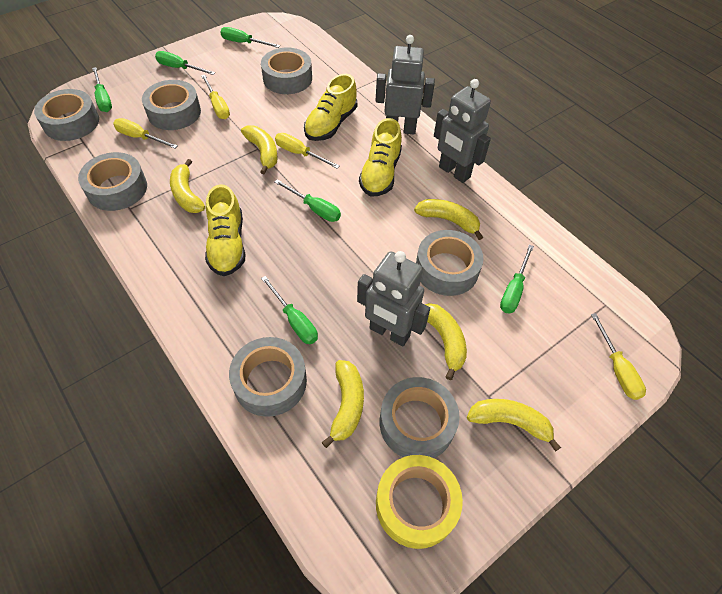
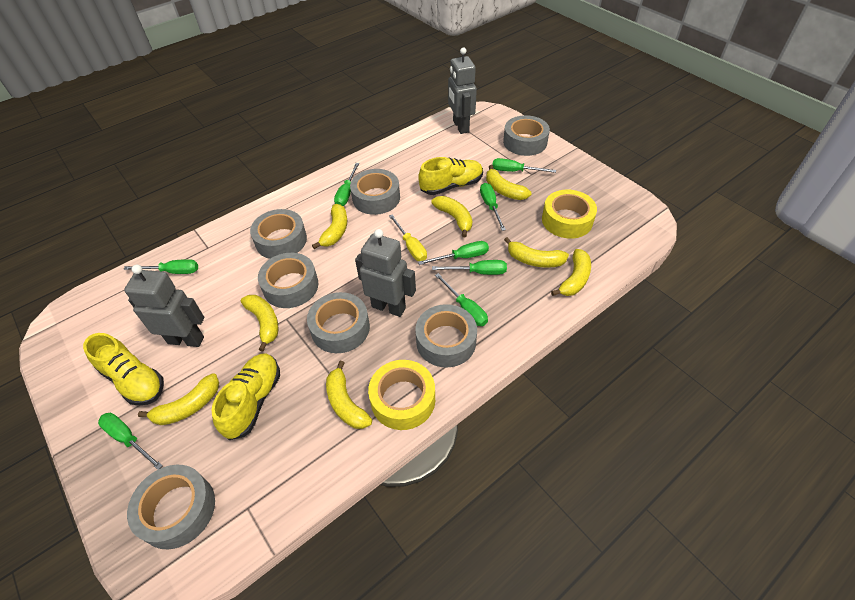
green screwdriver: [92,67,112,112] [155,51,215,75] [220,27,280,48] [261,276,318,344] [274,179,341,222] [500,245,534,313] = 6 -> [98,413,163,470] [123,259,198,274] [334,163,359,206] [418,241,489,265] [432,260,507,275] [435,273,488,326] [480,183,506,231] [492,158,556,173] = 8
yellow banana: [170,159,205,213] [241,125,278,174] [321,360,364,448] [414,199,483,240] [425,303,467,380] [467,399,561,451] = 6 -> [138,373,219,425] [241,295,278,351] [312,204,347,249] [326,361,372,429] [431,196,472,238] [486,165,531,200] [504,237,569,268] [551,249,591,296] = 8
yellow screwdriver: [113,118,177,149] [201,75,230,119] [275,133,339,169] [591,313,646,400] = 4 -> [389,215,427,261] = 1
yellow tape: [376,455,463,549] = 1 -> [368,360,435,430] [542,190,597,239] = 2

